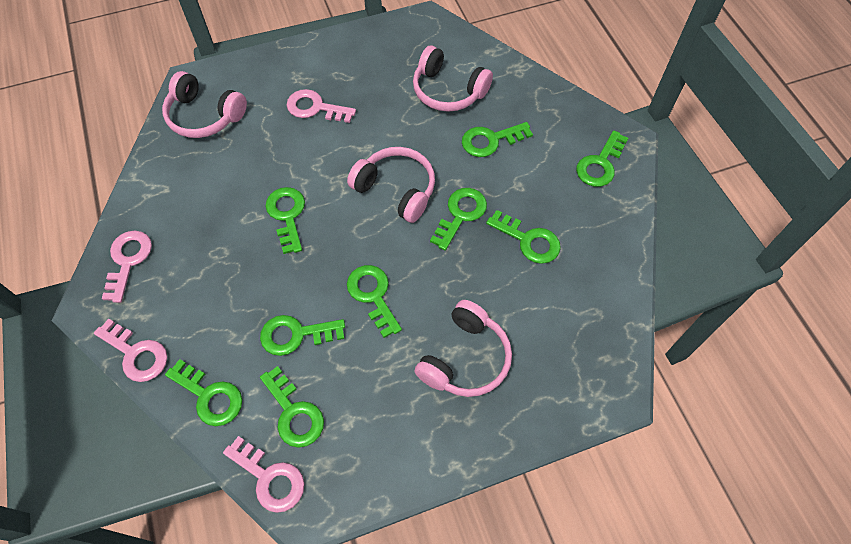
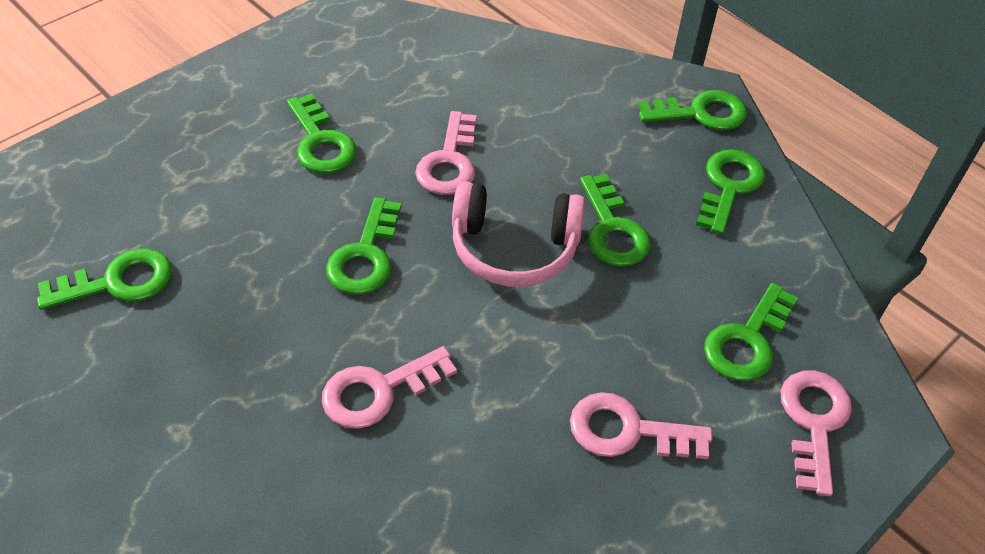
green key: [165,359,242,426] [260,315,345,356] [260,366,324,448] [266,187,305,254] [347,265,402,338] [430,188,487,251] [462,122,533,157] [486,210,561,264] [576,130,628,187] = 9 -> [37,248,172,310] [287,94,357,173] [326,197,401,294] [580,174,651,267] [638,90,747,130] [696,149,765,235] [704,283,798,381] = 7
pink headphones: [162,71,247,138] [347,147,435,223] [413,46,493,112] [414,300,512,397] = 4 -> [452,181,585,287] = 1

